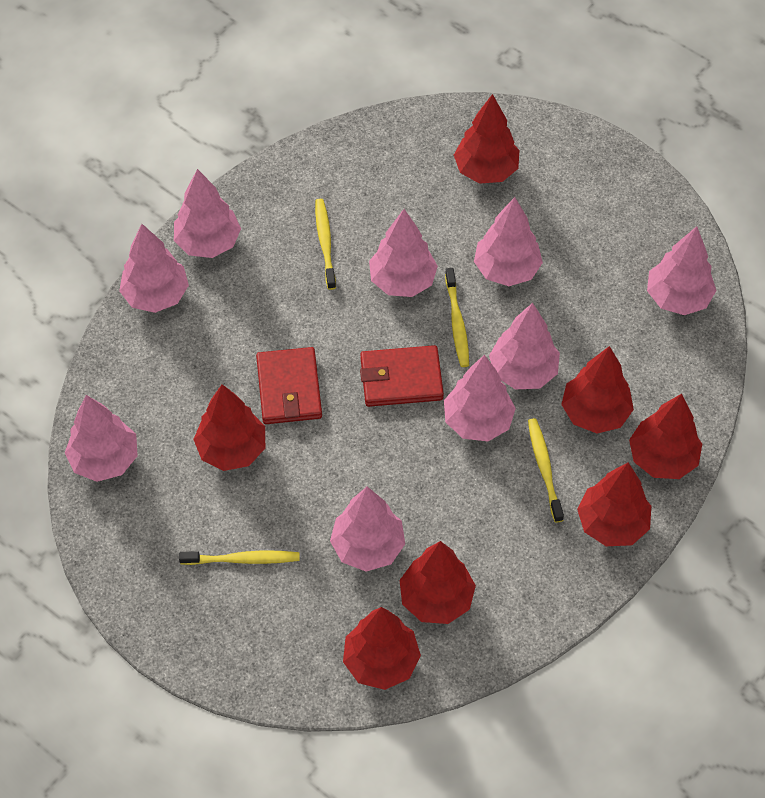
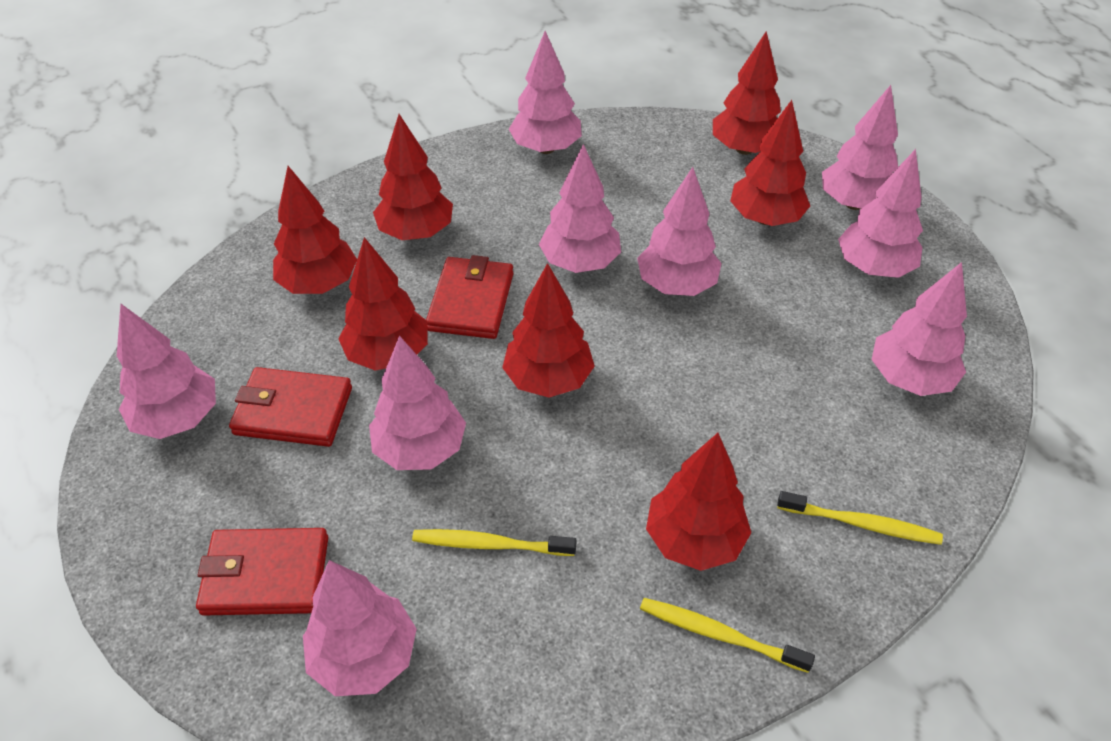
red wallet: [256,347,322,424] [360,345,444,407] = 2 -> [196,528,329,616] [229,367,352,447] [426,255,513,339] = 3
yellow toothbrush: [179,550,300,565] [315,199,336,290] [445,268,469,367] [528,418,564,522] = 4 -> [412,529,576,556] [640,598,815,673] [777,491,943,545] = 3

